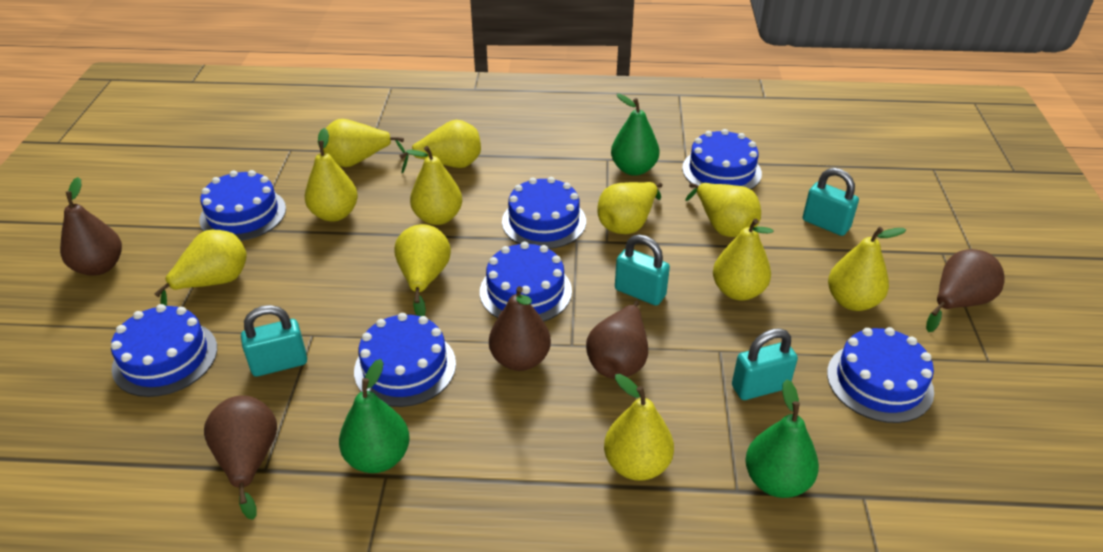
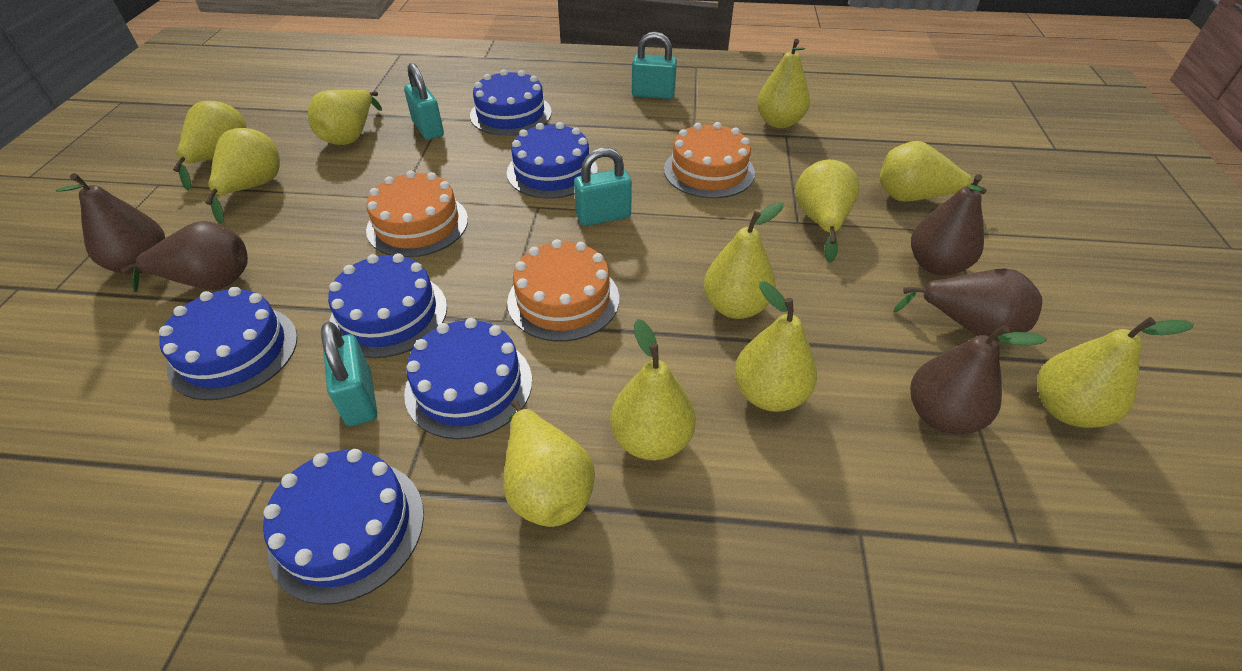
blue cake: [111,304,217,397] [200,170,286,241] [354,313,456,407] [480,242,572,322] [502,177,586,249] [682,129,762,190] [827,327,934,423] = 7 -> [159,287,298,400] [263,449,424,605] [328,253,447,358] [404,318,532,439] [470,69,552,136] [507,122,598,198] = 6
green pear: [339,359,410,473] [611,94,659,176] [745,379,819,498] = 3 -> none = 0
orange cake: none = 0 -> [366,171,468,258] [507,239,619,342] [664,122,755,198] = 3

